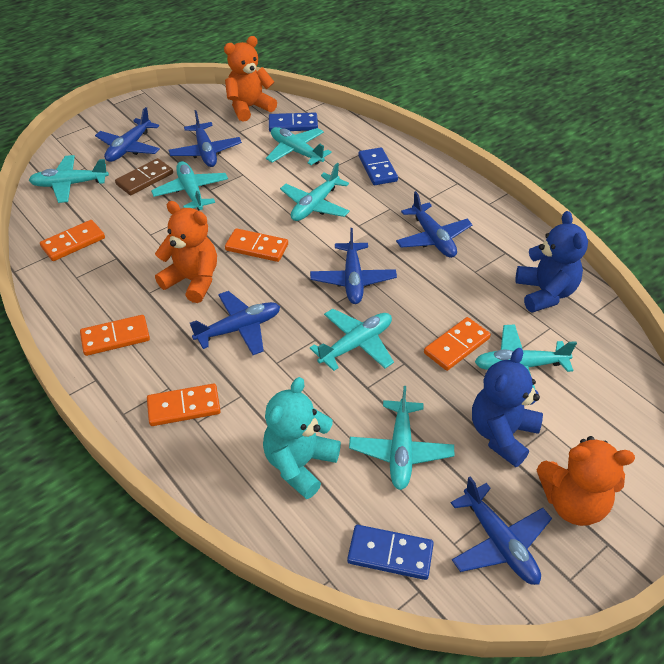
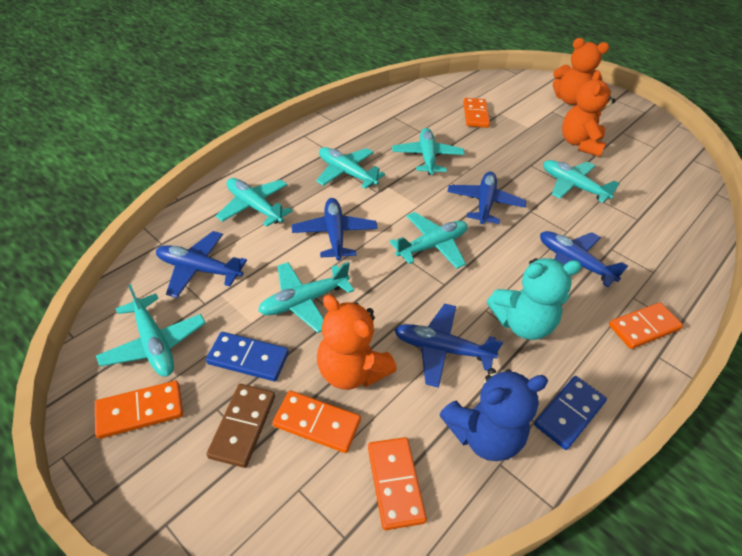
blue domino: [269,113,318,132] [347,525,434,580] [358,147,398,185] = 3 -> [206,332,289,381] [534,376,607,450] = 2
blue plane: [95,107,160,162] [169,110,242,167] [190,291,280,355] [310,228,397,304] [396,191,473,258] [451,476,552,585] = 6 -> [156,231,247,298] [292,198,378,261] [395,303,503,388] [447,171,526,224] [540,231,628,287] = 5
blue teddy bear: [472,348,543,467] [515,211,588,313] = 2 -> [439,368,548,461] = 1

